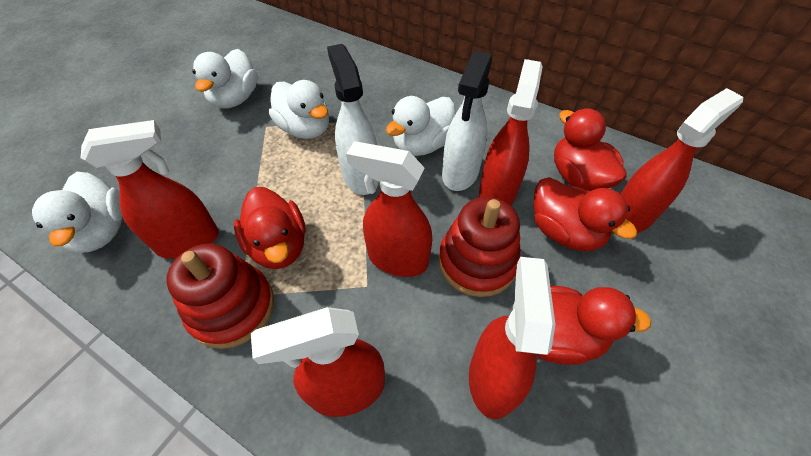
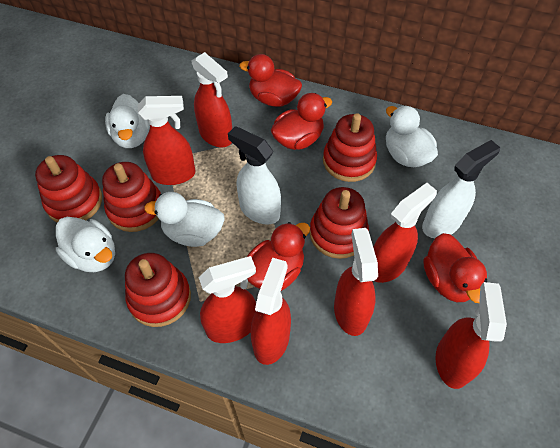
red spray bottle: [81,120,219,259] [251,307,385,417] [346,141,432,277] [469,257,555,419] [479,59,543,206] [620,88,743,233] = 6 -> [138,96,195,185] [192,52,232,147] [198,256,256,343] [251,258,291,365] [334,228,378,336] [373,183,437,283] [436,282,507,389] = 7
red stacking toy: [166,244,274,349] [439,197,520,297] = 2 -> [35,155,102,223] [102,162,161,232] [125,253,191,327] [310,187,369,259] [323,113,377,182] = 5

